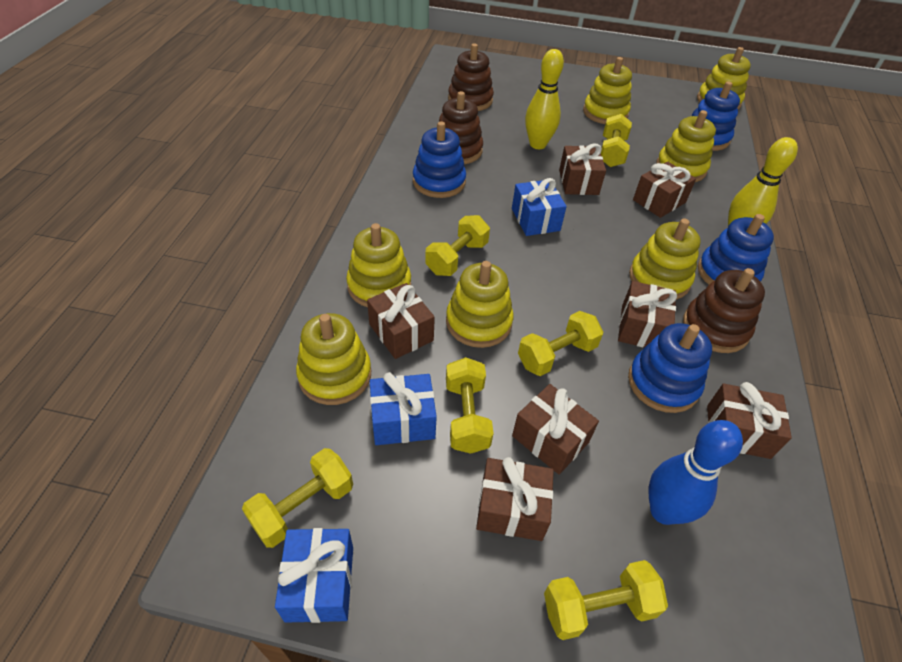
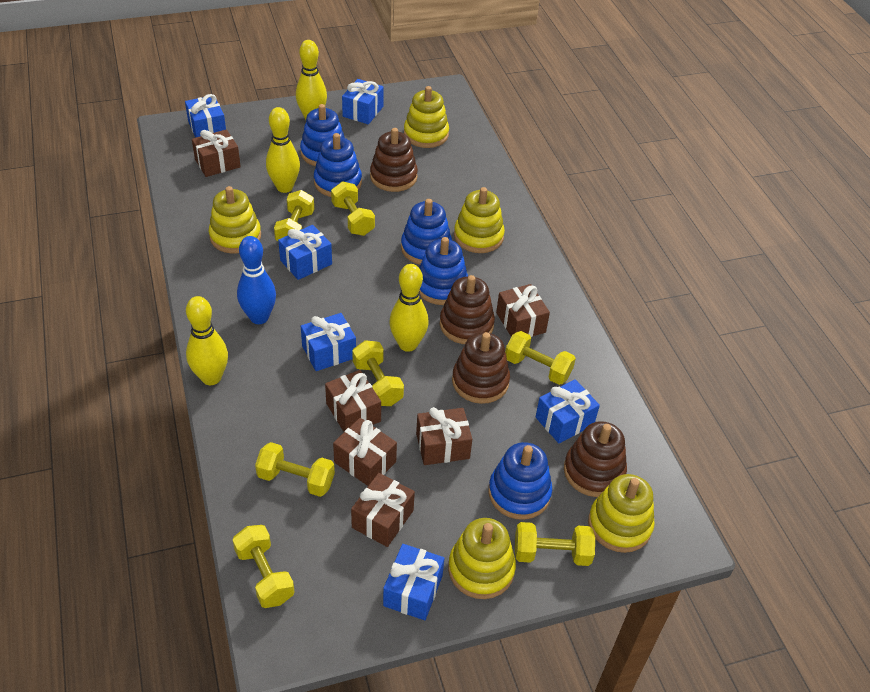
blue gift: [275,528,353,623] [370,372,437,445] [512,178,567,236] = 3 -> [185,94,226,138] [278,225,332,280] [301,313,356,371] [342,79,384,124] [383,544,444,620] [536,379,600,444] = 6
blue stacking toy: [413,121,466,198] [628,323,712,413] [692,81,740,151] [698,214,774,284] = 4 -> [300,104,344,166] [314,133,362,197] [401,199,452,265] [419,237,468,305] [488,442,552,520] = 5
brown gift: [367,283,435,359] [476,457,554,541] [512,384,599,474] [559,143,606,195] [618,281,677,347] [633,162,696,218] [707,382,792,459] = 7 -> [192,129,241,177] [325,370,381,432] [333,418,397,486] [351,473,415,547] [416,407,472,465] [496,284,550,337] = 6
brown stacking toy: [439,91,483,164] [448,44,494,111] [683,268,765,353] = 3 -> [370,128,418,192] [440,275,495,344] [452,332,510,404] [564,421,627,497] = 4
yellow bowling pin: [525,49,564,149] [728,137,798,226] = 2 -> [186,296,228,385] [266,107,300,193] [296,40,327,120] [389,264,429,352] = 4
yellow dumbbell: [242,448,353,548] [425,215,490,276] [446,357,494,454] [518,311,603,376] [544,560,668,640] [601,114,632,167] = 6 -> [232,525,295,608] [255,442,335,497] [274,190,314,241] [331,181,375,236] [352,340,404,406] [505,331,576,385] [515,522,595,566] = 7
yellow stacking toy: [296,313,371,405] [346,223,411,307] [446,261,514,348] [583,57,632,124] [629,219,701,300] [656,110,716,182] [697,47,751,109] = 7 -> [209,186,261,253] [404,86,449,148] [448,518,516,599] [454,187,505,253] [588,474,655,553] = 5

